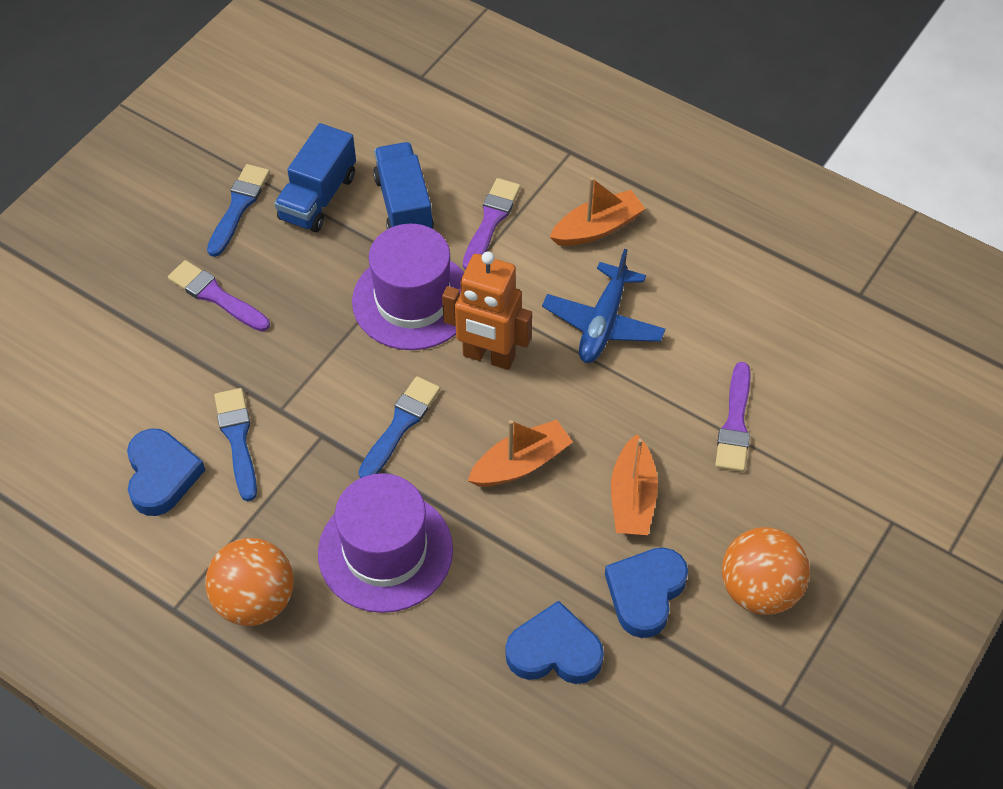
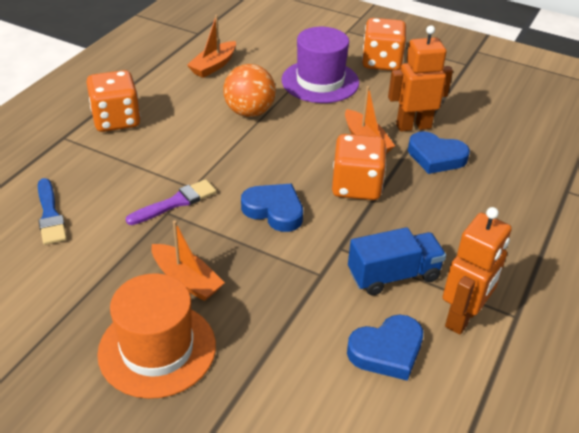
blue brush: [207,164,270,257] [214,388,257,501] [358,376,440,478] = 3 -> [38,178,67,245] = 1
blue plane: [542,249,666,363] = 1 -> none = 0
blue truck: [274,123,356,232] [373,142,434,229] = 2 -> [348,227,446,296] = 1
orange ball: [205,538,294,626] [722,527,810,615] = 2 -> [223,64,276,117] = 1
orange dice: none = 0 -> [86,70,140,132] [332,134,386,200] [362,18,406,71] = 3
orange hat: none = 0 -> [97,273,216,399] = 1
orange robot: [442,251,532,370] = 1 -> [388,25,453,132] [443,207,512,335] = 2
purple brush: [168,260,270,332] [463,178,521,270] [715,362,751,472] = 3 -> [126,179,217,225] = 1
purple hat: [318,473,453,613] [352,224,464,350] = 2 -> [282,27,359,103] = 1

